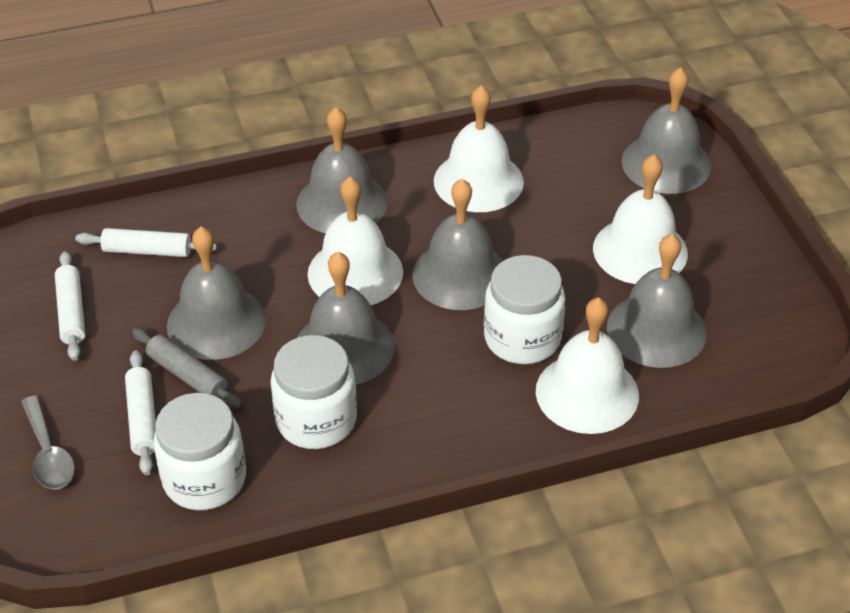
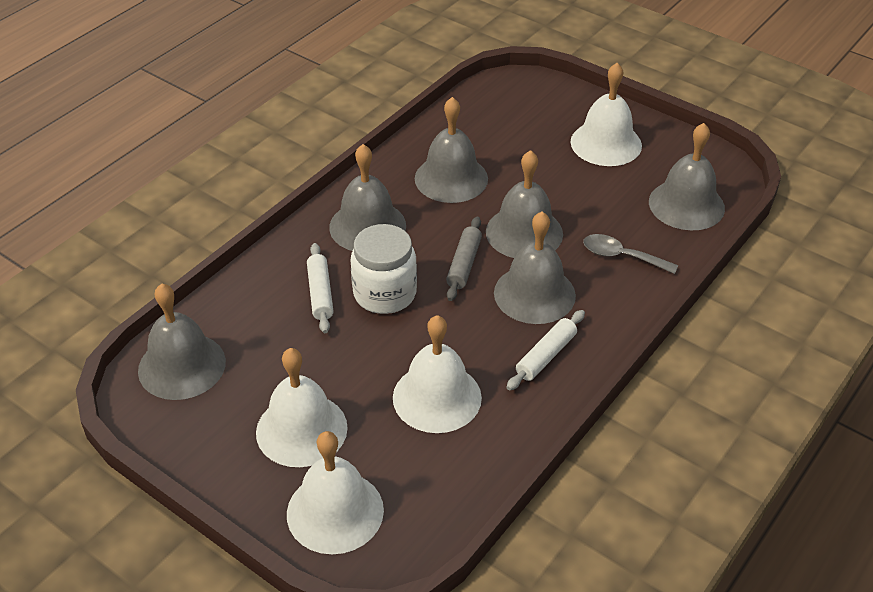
white jar: [153,393,246,510] [270,335,357,449] [484,255,565,364] = 3 -> [351,224,417,314] = 1
white rolling pin: [55,251,86,361] [75,228,217,257] [125,350,156,475] = 3 -> [307,243,334,333] [506,310,585,391] = 2

